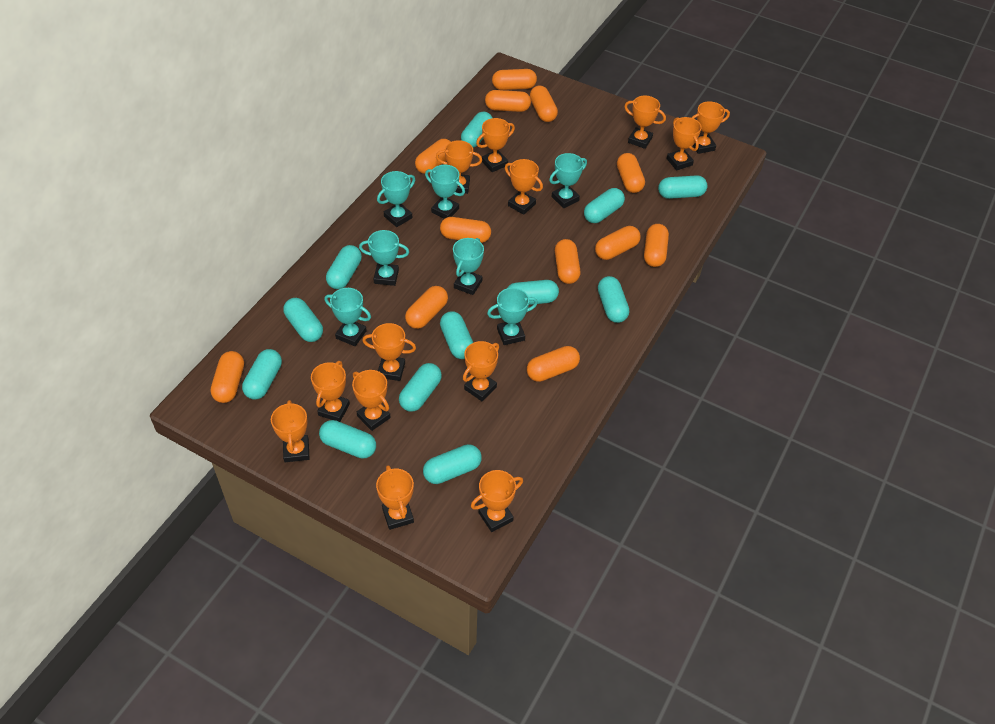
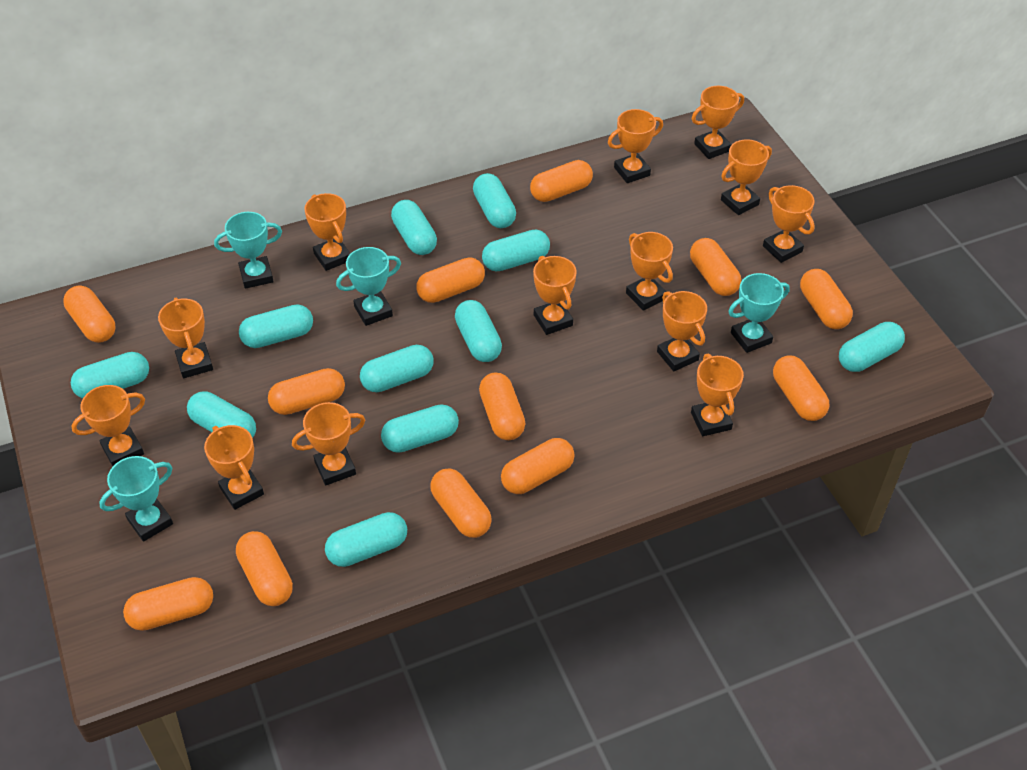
turquoise capsule: [242,349,282,400] [284,298,323,342] [319,420,376,459] [326,245,362,289] [399,363,442,412] [423,444,482,484] [440,311,473,359] [461,112,492,148] [507,280,559,305] [584,188,625,223] [598,276,629,323] [658,175,707,199] = 12 -> [71,352,149,399] [187,391,256,438] [239,304,313,348] [325,512,407,567] [360,345,434,392] [381,404,459,453] [391,200,437,255] [455,300,502,362] [473,173,516,228] [482,229,550,271] [839,322,905,372] = 11
turquoise trophy: [324,288,371,346] [359,230,409,286] [377,171,415,227] [425,165,465,219] [453,238,484,295] [487,288,538,345] [549,153,587,208] = 7 -> [99,456,173,542] [214,212,282,289] [336,247,401,326] [728,273,790,353] = 4

